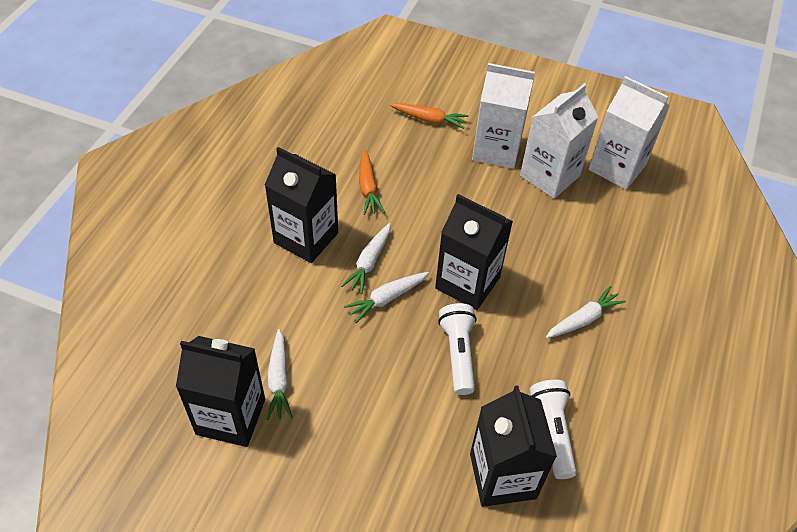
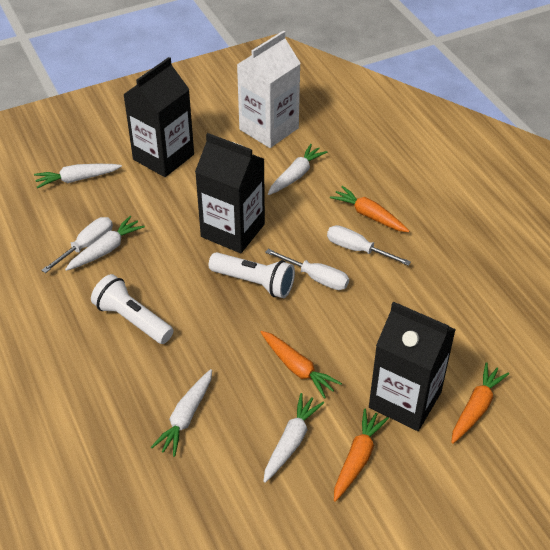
black carton: [176,336,265,447] [265,147,338,263] [435,194,513,310] [470,386,557,507] = 4 -> [123,57,194,177] [195,133,265,253] [369,302,456,431] = 3
orange carrot: [359,150,385,215] [390,103,469,129] = 2 -> [261,331,342,399] [330,186,409,232] [334,409,389,502] [451,362,509,444] = 4
white carrot: [267,329,293,420] [341,223,391,294] [344,272,429,323] [546,286,626,338] = 4 -> [34,164,122,188] [65,216,145,271] [151,369,212,457] [263,393,324,483] [268,144,327,195] = 5
white carton: [472,63,535,169] [520,83,598,199] [589,76,670,189] = 3 -> [237,31,301,148] = 1
white screwdriver: none = 0 -> [41,217,113,273] [265,249,349,290] [327,225,411,266] = 3

